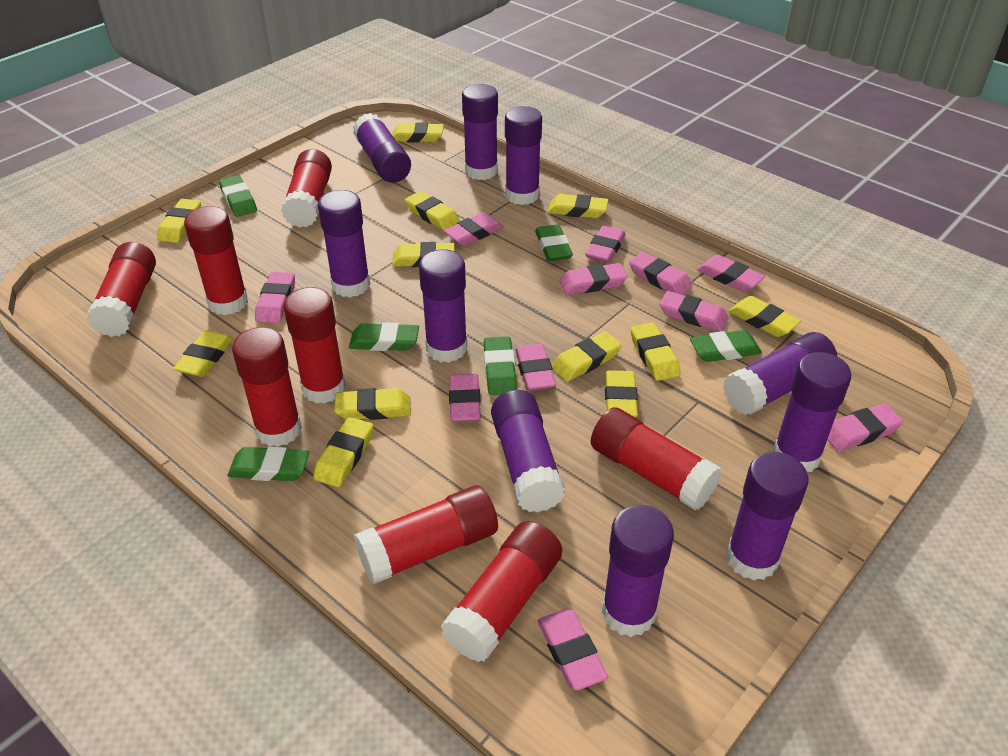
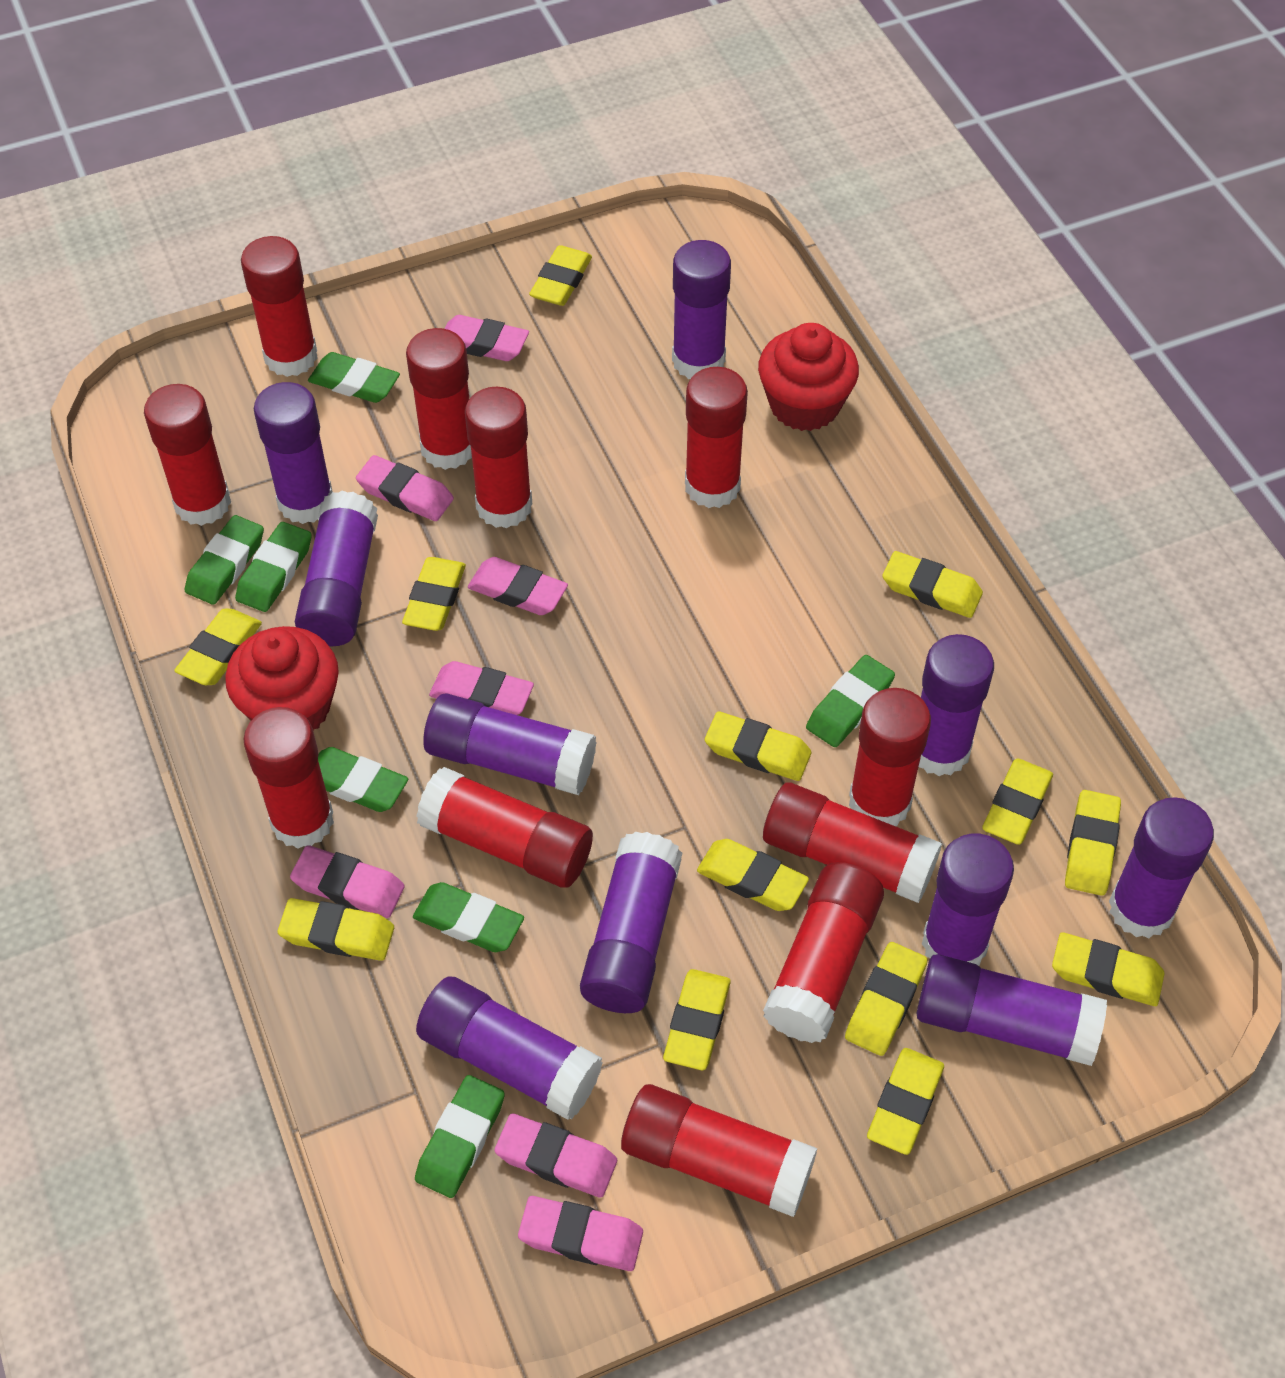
green eraser: [219,175,257,217] [228,446,309,481] [349,322,419,351] [484,336,517,395] [535,225,573,261] [690,330,762,362] = 6 -> [185,515,264,605] [235,522,312,612] [308,352,400,403] [318,747,408,812] [413,882,524,952] [415,1075,505,1198] [806,655,895,747] = 7
pink eraser: [255,272,295,323] [444,212,504,246] [449,374,481,422] [515,344,556,391] [537,609,608,690] [560,263,628,295] [585,226,626,263] [629,252,692,295] [659,291,729,332] [697,255,765,292] [827,404,903,451] = 11 -> [290,845,405,918] [356,455,454,521] [429,661,534,715] [444,315,529,361] [468,557,568,615] [495,1114,617,1198] [518,1196,643,1271] = 7
red cupcake: none = 0 -> [225,626,339,730] [758,323,859,431] = 2
red glue stick: [87,242,156,337] [184,206,248,315] [232,327,302,447] [281,149,332,228] [283,287,346,404] [354,485,498,584] [441,521,562,662] [591,407,722,510] = 8 -> [144,384,231,526] [241,236,318,377] [244,707,334,849] [406,328,472,470] [416,767,593,888] [465,387,532,529] [621,1084,818,1217] [685,367,748,508] [763,782,942,903] [763,862,884,1043] [849,688,931,826] = 11
yellow eraser: [157,199,201,243] [173,330,234,377] [313,417,373,487] [334,388,411,420] [392,122,444,143] [392,242,454,267] [405,191,460,230] [548,194,608,218] [552,332,622,382] [605,370,638,418] [631,323,681,381] [729,296,801,337] = 12 -> [174,609,262,685] [278,898,394,961] [402,557,466,631] [529,245,592,306] [663,969,731,1070] [697,839,809,911] [705,711,811,781] [845,942,928,1056] [867,1048,944,1155] [882,551,983,618] [982,758,1053,845] [1052,932,1164,1006] [1065,790,1121,896] = 13

